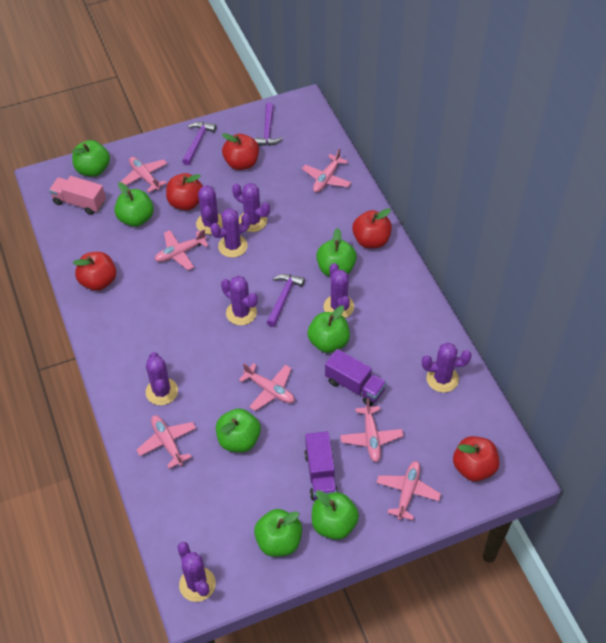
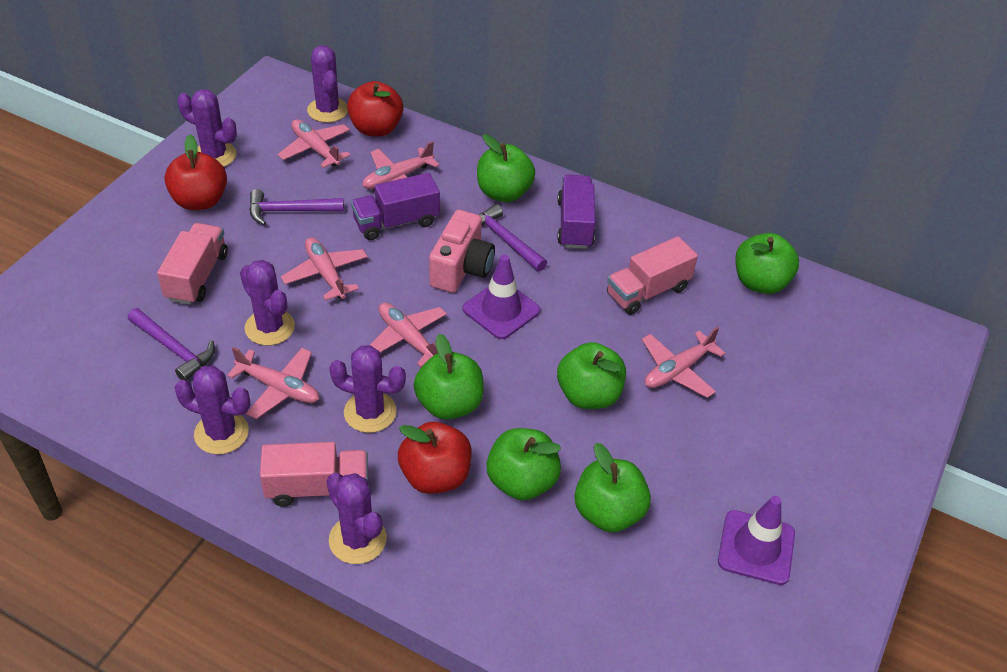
green apple: [72,140,110,177] [114,182,154,227] [216,408,261,452] [254,509,302,557] [308,306,350,353] [312,490,359,540] [316,228,357,277] = 7 -> [414,334,484,420] [477,134,535,202] [486,428,561,500] [557,342,626,409] [574,443,651,532] [735,233,799,294] = 6
pink camera: none = 0 -> [429,210,495,293] = 1
pink plane: [121,157,167,193] [136,415,196,469] [155,229,209,270] [239,363,294,411] [302,148,351,193] [340,398,404,462] [376,461,441,521] = 7 -> [227,347,319,419] [278,119,350,168] [281,237,368,301] [362,141,440,189] [370,303,447,368] [642,327,725,398] = 6
pink truck: [49,176,106,215] = 1 -> [157,223,228,305] [260,442,368,507] [607,236,698,315] = 3
purple cactus: [146,352,178,405] [177,542,216,602] [196,185,223,235] [210,208,251,258] [221,276,258,325] [232,183,270,232] [324,263,354,318] [422,342,472,393] = 8 -> [175,366,250,454] [177,89,237,167] [240,260,295,345] [307,45,348,123] [326,473,387,564] [329,345,406,433] = 6
purple traffic cone: none = 0 -> [463,255,540,339] [718,496,795,585] = 2
red apple: [73,252,116,291] [166,173,203,211] [222,133,259,170] [352,208,392,248] [453,436,500,481] = 5 -> [165,135,227,210] [347,81,404,136] [398,422,472,494] = 3

